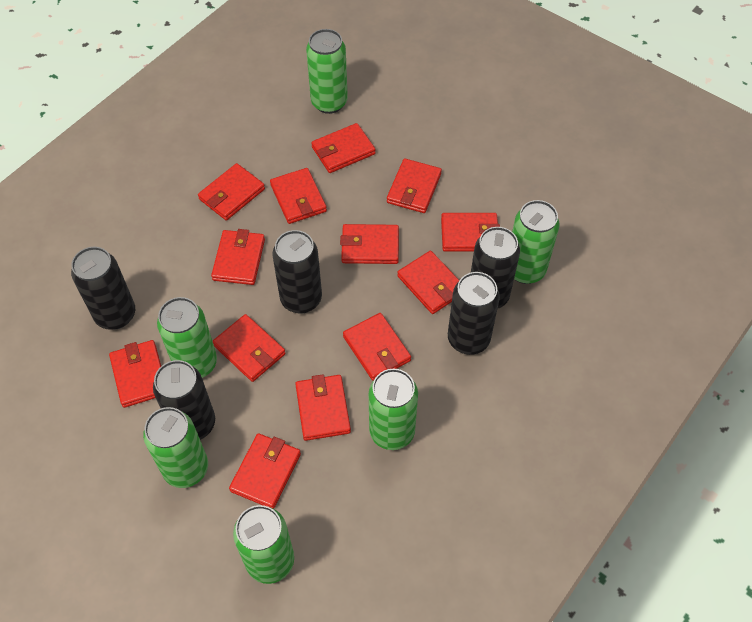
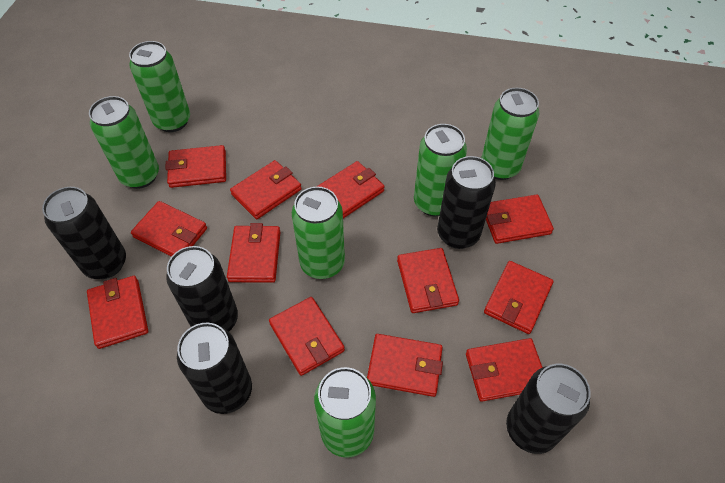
red wallet: [109,340,161,408] [198,163,265,220] [211,229,265,285] [213,314,286,382] [229,433,301,509] [270,168,327,224] [295,374,351,441] [311,123,376,173] [340,224,399,264] [343,313,411,381] [387,158,442,213] [397,251,460,314] [441,213,500,252] = 13 -> [87,276,148,349] [131,201,207,257] [165,145,226,188] [227,223,280,283] [230,160,302,219] [269,297,345,376] [316,161,384,218] [367,334,443,397] [397,248,459,313] [466,338,543,402] [484,261,553,334] [486,194,554,244] = 12

